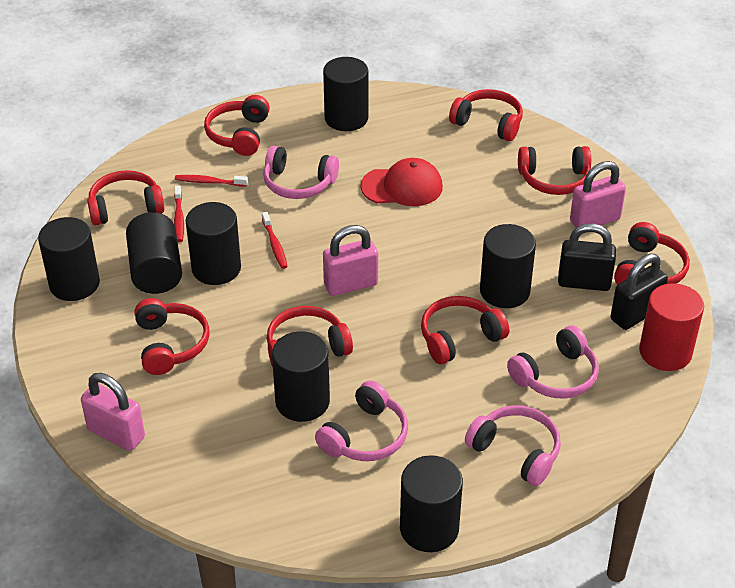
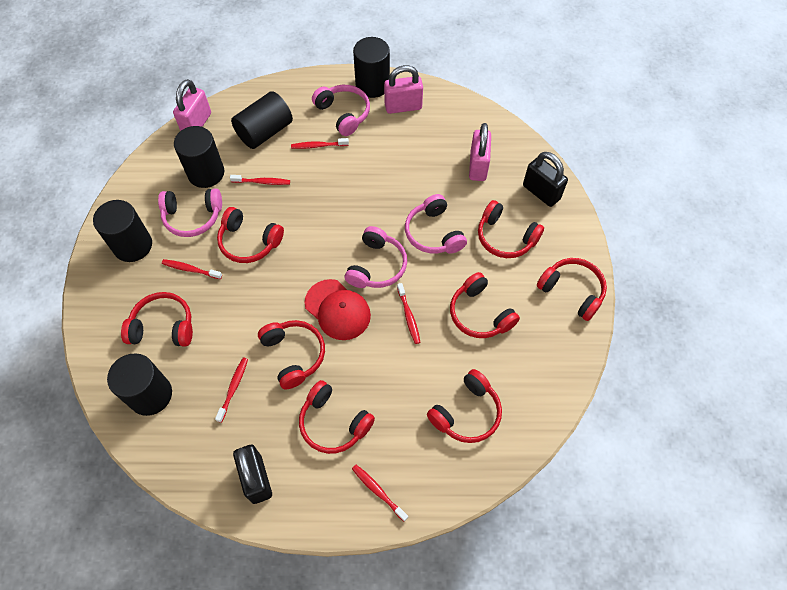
black cylinder: [38,217,100,301] [126,212,182,294] [185,202,241,285] [272,331,330,422] [323,57,368,131] [400,455,463,552] [480,224,536,308] = 7 -> [93,200,152,262] [107,353,172,416] [174,126,224,188] [231,91,293,149] [353,37,390,98] = 5
red cylinder: [639,283,704,371] = 1 -> none = 0
red toothbrush: [174,185,184,242] [175,175,248,187] [262,212,288,269] = 3 -> [162,259,222,279] [215,358,248,423] [230,175,290,185] [291,138,349,149] [352,465,408,522] [397,283,421,344] = 6

